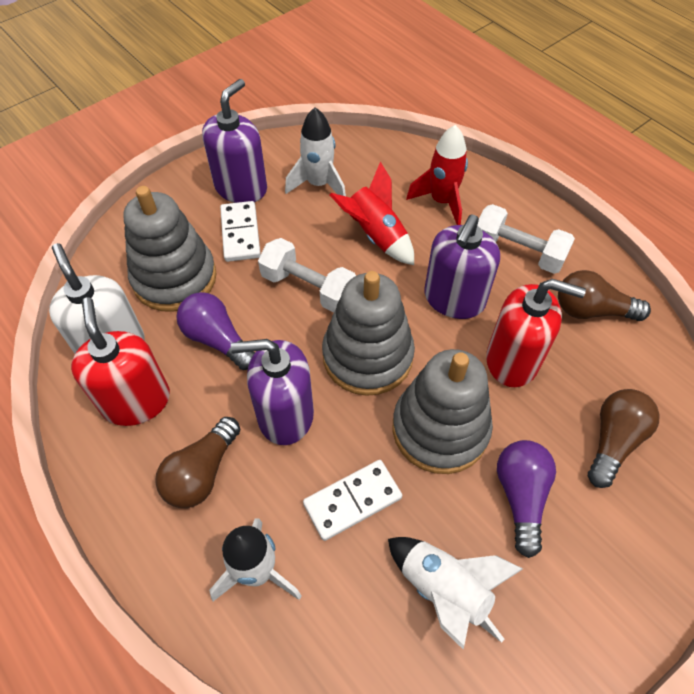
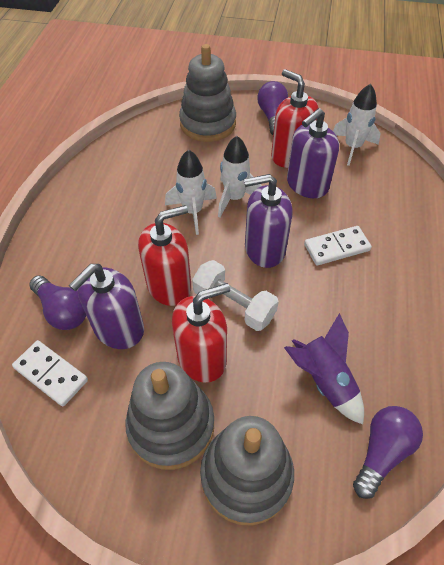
brown light bulb: [155,417,241,508] [558,270,651,321] [588,389,659,488] = 3 -> none = 0
purple light bulb: [177,292,255,370] [497,440,556,558] = 2 -> [30,276,86,330] [257,81,288,135] [353,406,423,499] = 3
purple rocket: none = 0 -> [284,313,364,424] = 1
red rocket: [330,161,414,265] [406,125,468,225] = 2 -> none = 0
red soap dispenser: [71,297,170,426] [486,279,586,387] = 2 -> [138,205,191,306] [172,283,230,383] [271,69,319,168] = 3
white dumbbell: [258,238,356,313] [477,204,575,274] = 2 -> [192,260,279,331] = 1
white soap dispenser: [49,243,145,354] = 1 -> none = 0

